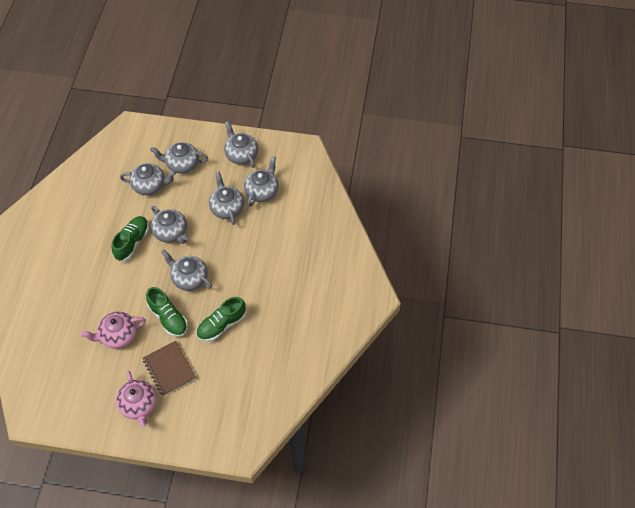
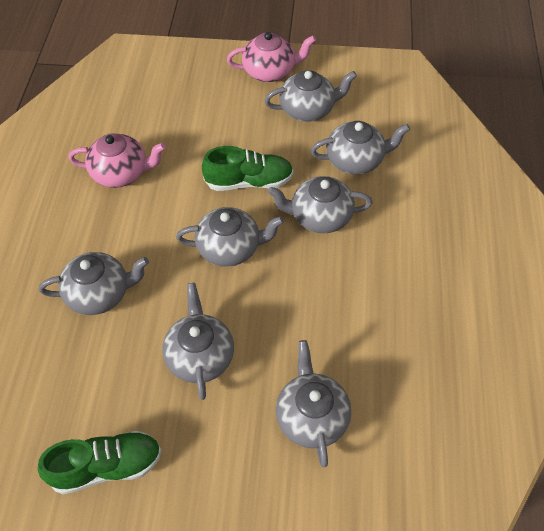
brown notebook: [143,341,196,396] = 1 -> none = 0
green shoe: [112,216,149,261] [146,287,188,337] [196,297,246,342] = 3 -> [38,430,162,494] [202,146,293,191] = 2

